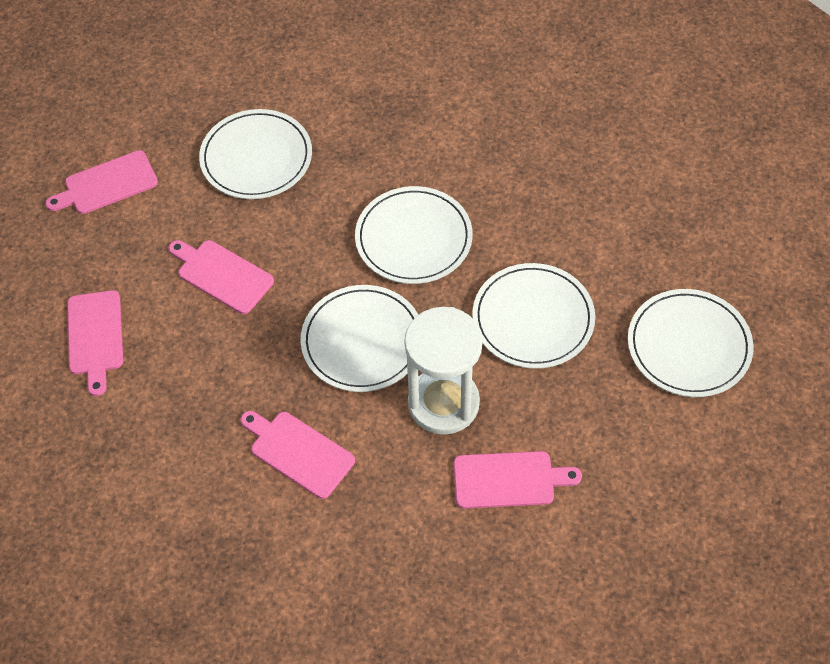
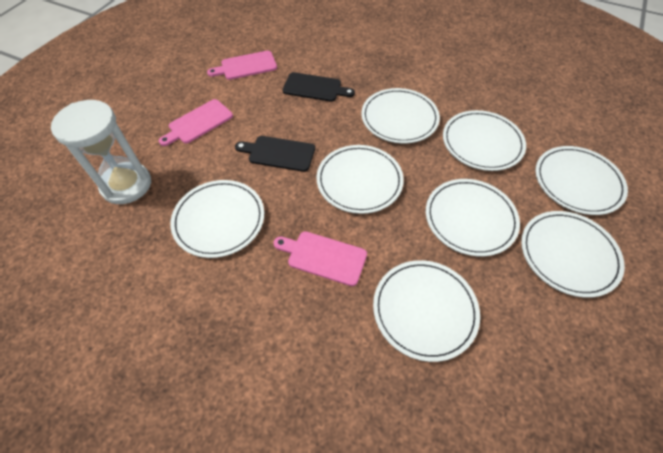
black cutting board: none = 0 -> [235,136,315,172] [283,72,355,102] = 2
pink cutting board: [45,150,158,214] [67,290,123,396] [169,240,274,314] [240,411,355,499] [454,451,582,509] = 5 -> [159,99,233,146] [207,51,277,80] [274,231,367,286] = 3
white plate: [199,109,312,199] [300,285,418,392] [355,186,473,284] [472,263,595,369] [628,289,753,397] = 5 -> [170,180,264,258] [317,145,404,214] [361,88,440,143] [373,260,480,362] [426,179,520,256] [443,110,526,171] [521,211,625,298] [535,146,628,215] = 8

